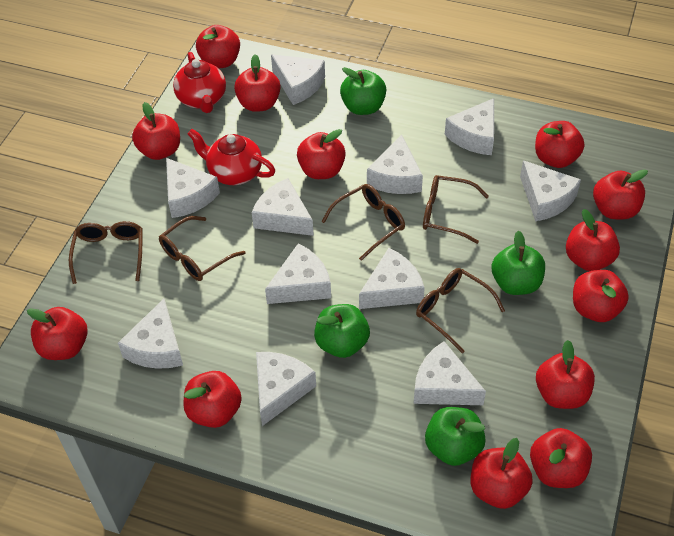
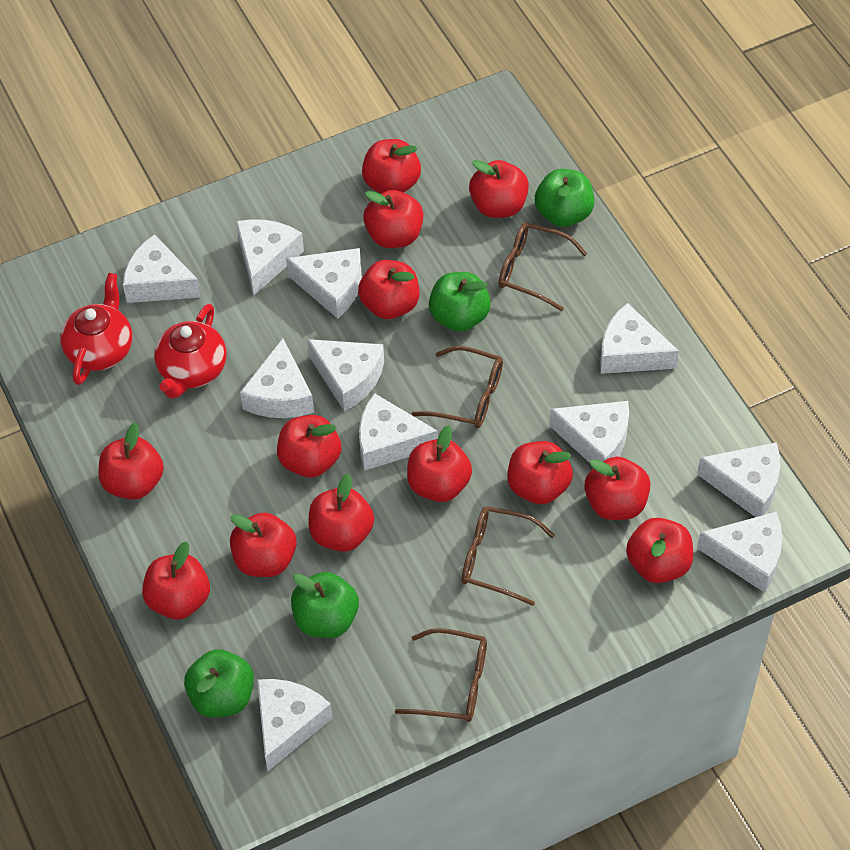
brown glasses: [69,221,143,284] [159,216,245,281] [321,184,405,261] [416,268,505,353] [423,175,489,244] = 5 -> [395,628,487,722] [411,346,503,428] [462,506,555,606] [499,223,587,311] = 4

